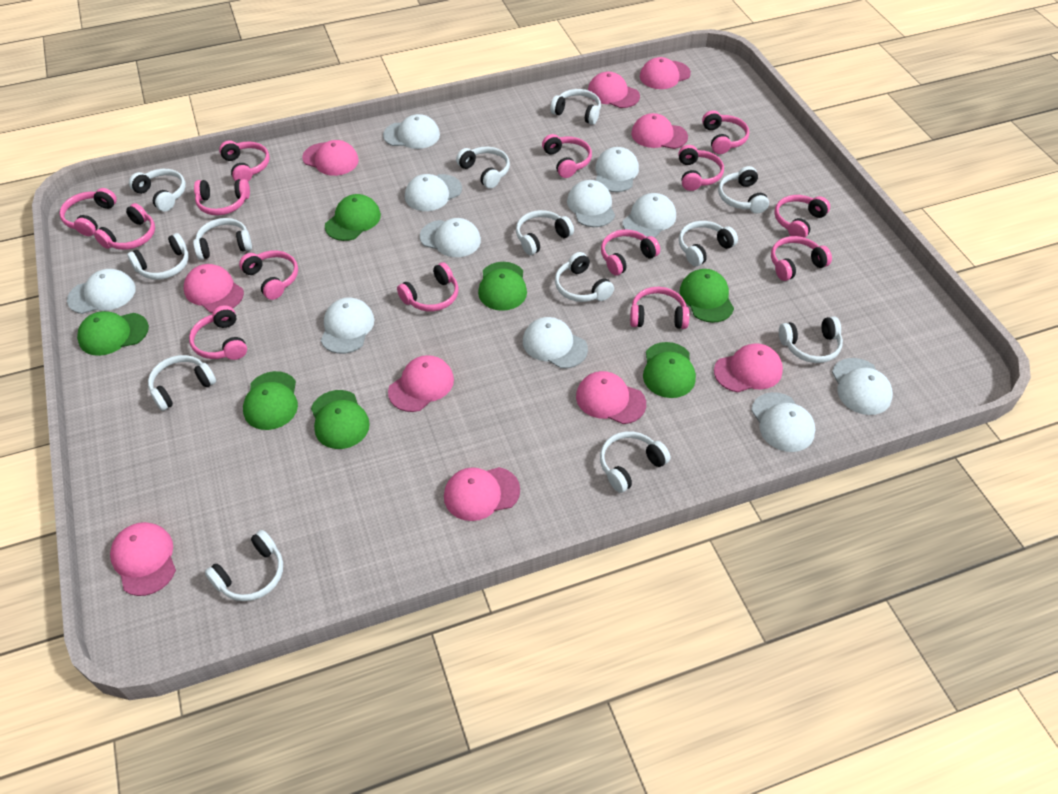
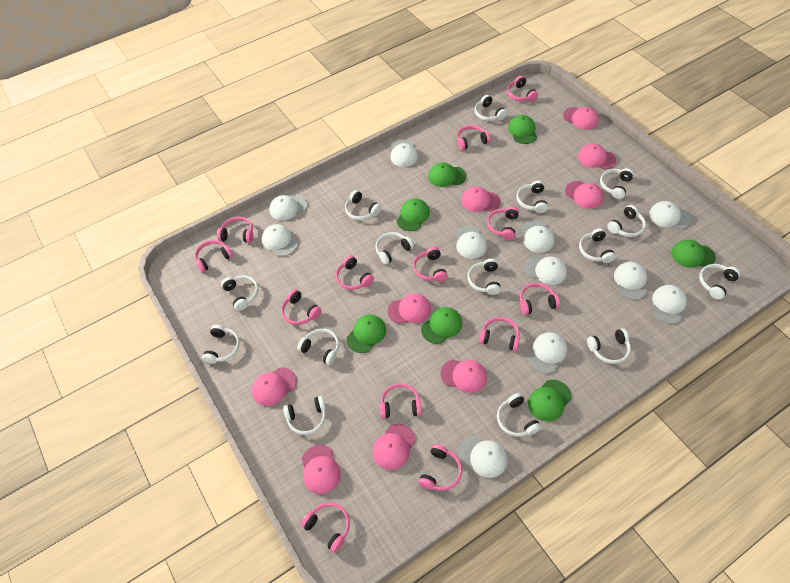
pink cap: [110,522,176,596] [184,264,244,313] [302,140,359,176] [388,355,454,412] [444,467,520,521] [576,371,646,424] [588,72,640,108] [631,113,688,149] [640,57,691,89] [714,343,783,393] = 10 -> [252,367,297,406] [302,445,341,494] [372,424,416,470] [388,293,431,324] [440,360,487,393] [461,186,501,212] [563,107,599,130] [565,181,603,209] [578,144,616,169] = 9
pink headphones: [59,188,117,236] [94,203,155,250] [189,305,247,360] [194,179,250,215] [219,140,270,181] [239,251,298,300] [397,262,459,311] [542,134,592,178] [601,229,660,275] [630,287,689,329] [678,145,724,191] [702,110,749,154] [771,236,832,281] [774,195,830,238] = 14 -> [195,240,233,272] [217,216,253,243] [281,289,321,325] [301,502,350,553] [336,255,374,290] [380,383,422,418] [413,247,448,282] [418,444,462,491] [457,125,490,150] [479,317,520,351] [487,207,519,240] [507,76,538,102] [520,283,560,315] = 13
white headphones: [127,233,189,280] [129,169,186,211] [148,355,216,411] [193,218,252,260] [205,530,283,601] [456,147,510,189] [516,210,574,255] [550,89,601,125] [555,252,614,302] [600,431,671,493] [679,221,738,266] [718,166,769,213] [779,316,843,363] = 13 -> [202,325,240,364] [221,275,258,311] [283,396,326,435] [297,329,339,365] [345,190,381,220] [376,232,414,265] [467,259,501,295] [475,95,507,121] [497,393,541,437] [516,181,548,213] [579,228,616,263] [587,328,631,364] [600,168,634,199] [607,205,646,237] [699,264,740,300] = 15

